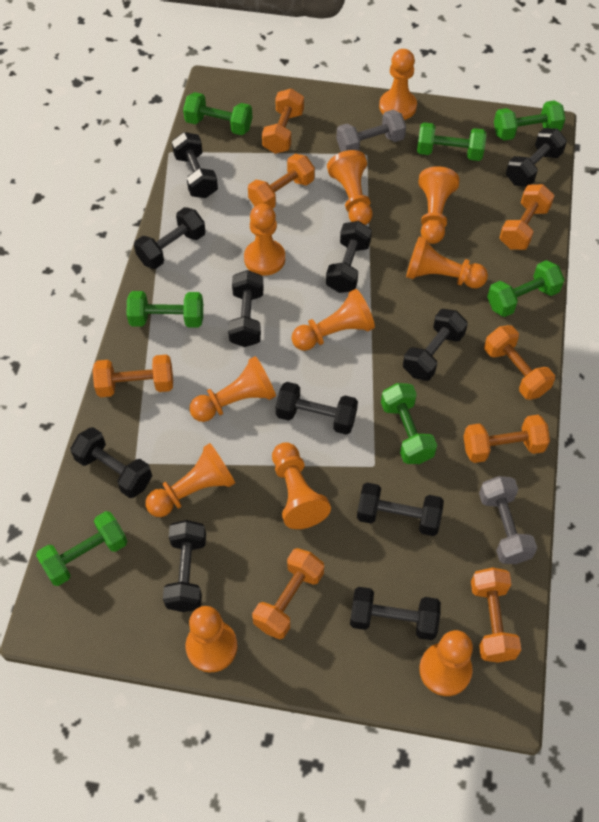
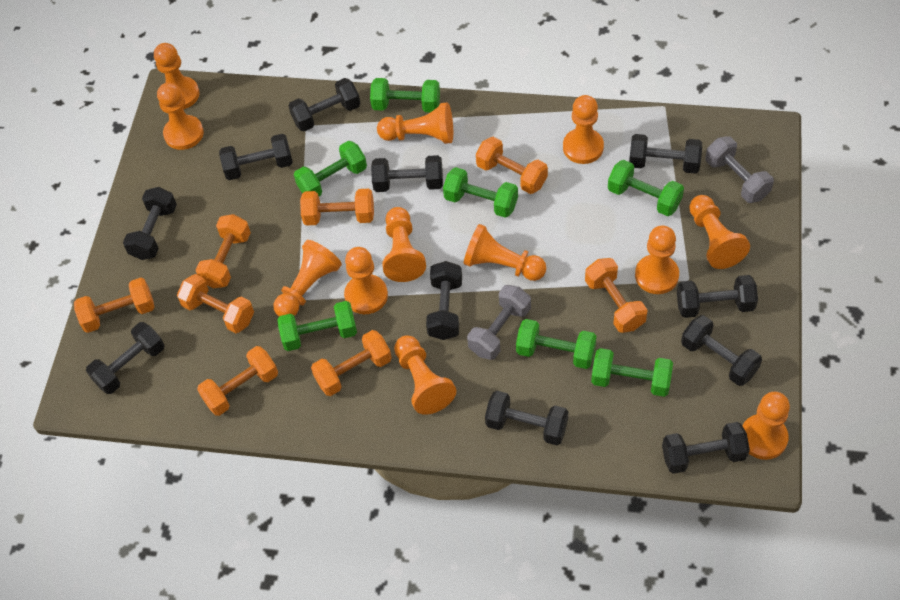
orange pawn: [145,443,235,517] [186,606,237,672] [189,356,276,422] [244,204,285,276] [272,442,331,529] [292,289,375,351] [327,150,372,225] [379,49,417,120] [406,236,488,288] [418,166,459,244] [419,630,473,696] = 11 -> [154,43,200,109] [157,82,204,150] [273,240,342,317] [344,247,388,314] [377,103,453,144] [382,207,426,282] [394,335,456,415] [464,224,546,281] [563,95,604,164] [635,225,679,294] [689,195,750,269] [742,391,790,460] = 12

